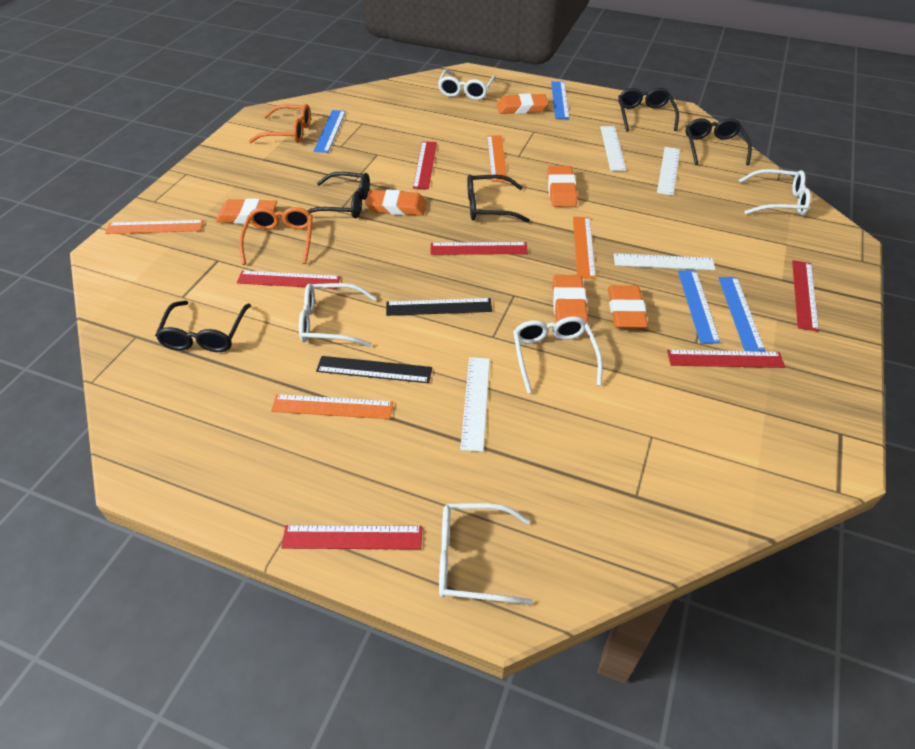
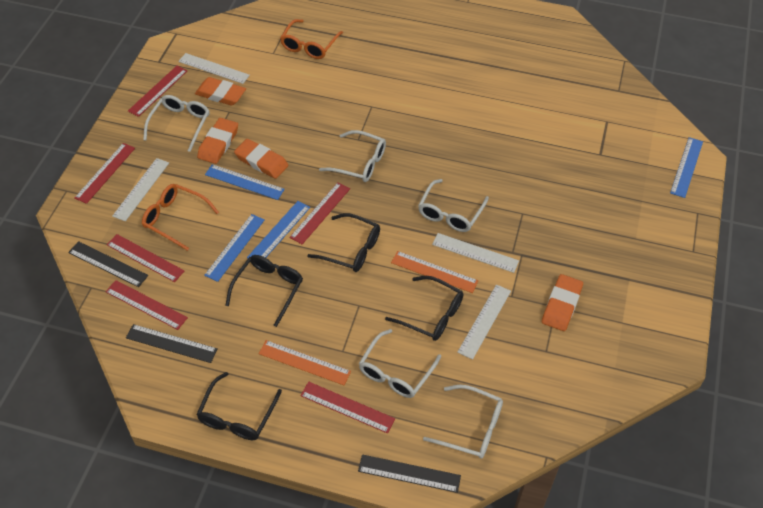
black glasses: [155,301,251,352] [307,172,370,218] [467,175,530,223] [618,88,679,132] [686,118,752,165] = 5 -> [196,372,282,440] [225,255,303,327] [307,213,380,272] [385,276,463,341] = 4
black ruler: [316,356,432,383] [386,298,492,316] = 2 -> [68,241,148,287] [126,324,218,363] [358,454,461,493] = 3
orange eraser: [216,198,277,224] [365,189,427,216] [497,93,548,114] [547,166,577,207] [553,275,588,323] [608,285,648,329] = 6 -> [195,77,246,106] [197,118,238,164] [234,139,289,179] [542,274,583,331] = 4
orange ruler: [105,220,204,234] [271,394,393,419] [487,135,507,182] [573,217,596,279] = 4 -> [259,340,351,385] [391,251,478,293] = 2

